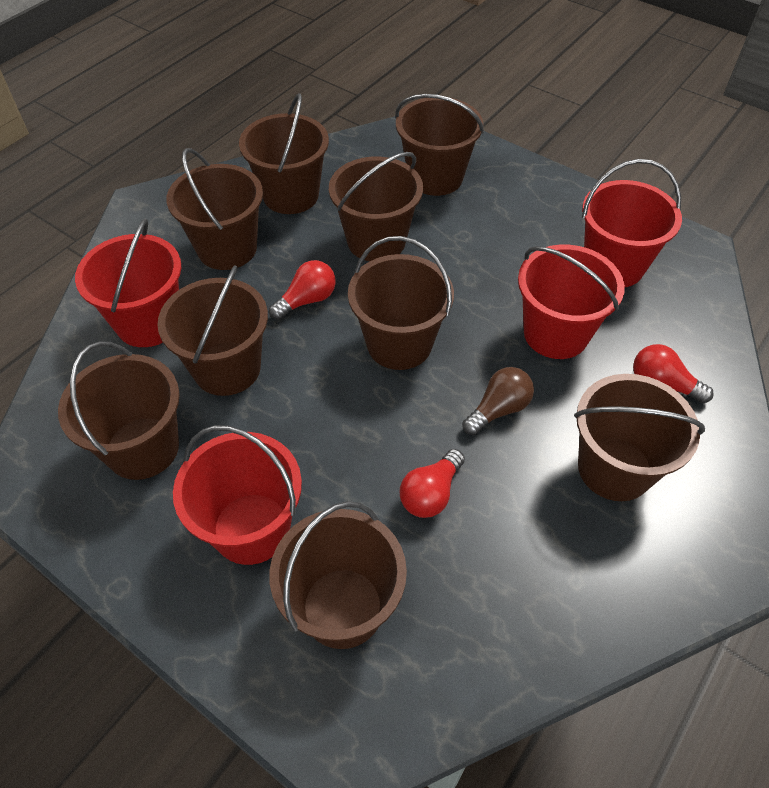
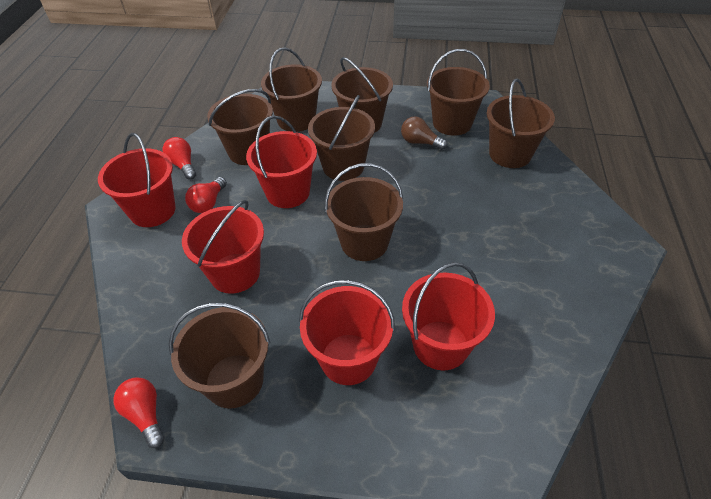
brown bucket: [58,341,180,480] [157,265,268,396] [166,148,263,270] [239,93,329,214] [269,501,407,649] [329,152,423,261] [348,236,454,370] [395,94,484,196] [574,374,705,501] = 9 -> [169,303,270,408] [207,89,273,165] [261,47,322,132] [308,95,375,181] [325,163,403,261] [331,57,393,133] [427,49,490,136] [487,79,555,168] = 8
red bucket: [75,218,181,347] [173,425,302,565] [518,245,625,359] [582,159,682,287] = 4 -> [98,133,176,227] [182,200,264,294] [246,116,317,208] [299,280,395,385] [402,262,495,370] = 5

